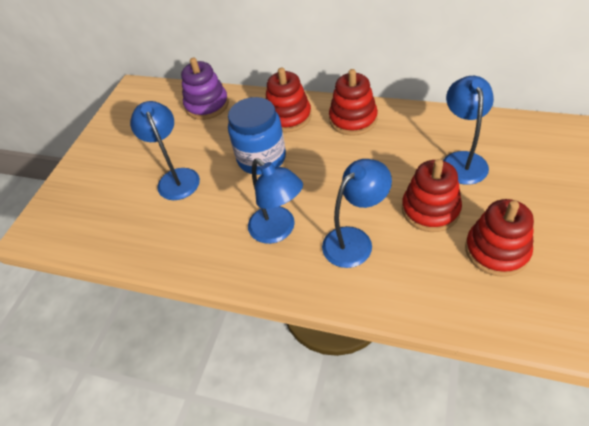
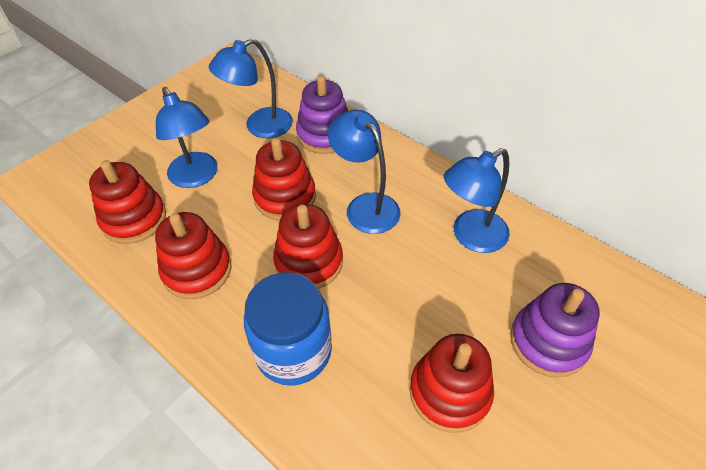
purple stacking toy: [181,58,229,120] = 1 -> [296,75,348,154] [510,283,600,378] = 2
red stacking toy: [266,68,312,132] [329,69,378,136] [402,159,462,232] [465,199,534,277] = 4 -> [89,160,166,244] [155,212,231,299] [252,138,316,220] [273,204,343,289] [410,334,494,433] = 5

